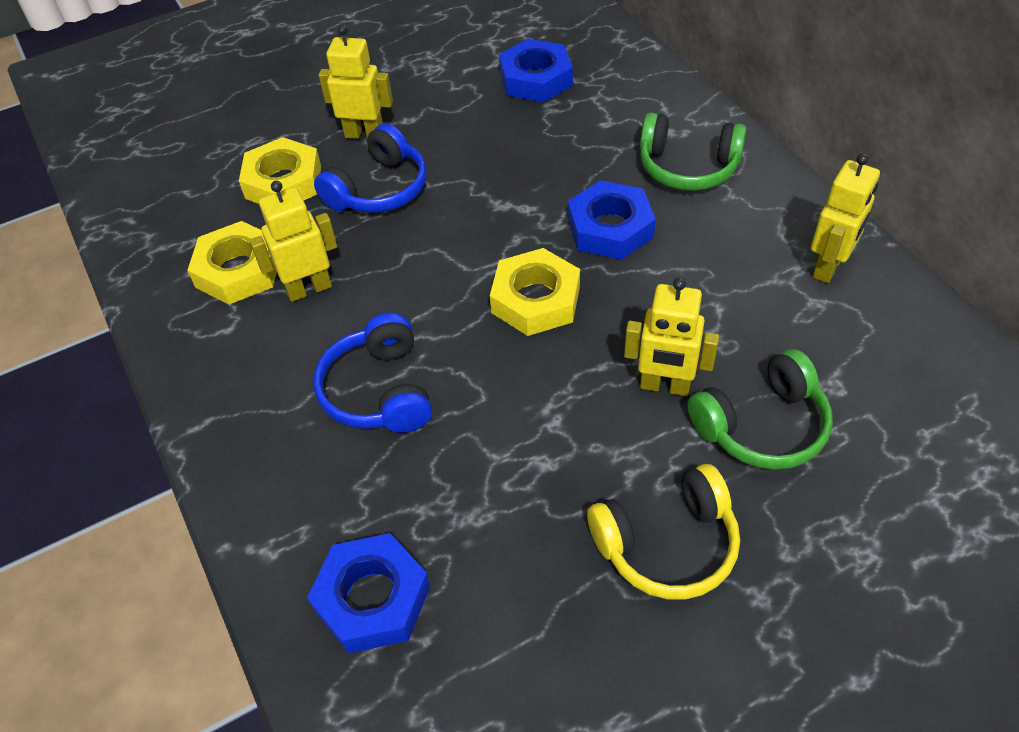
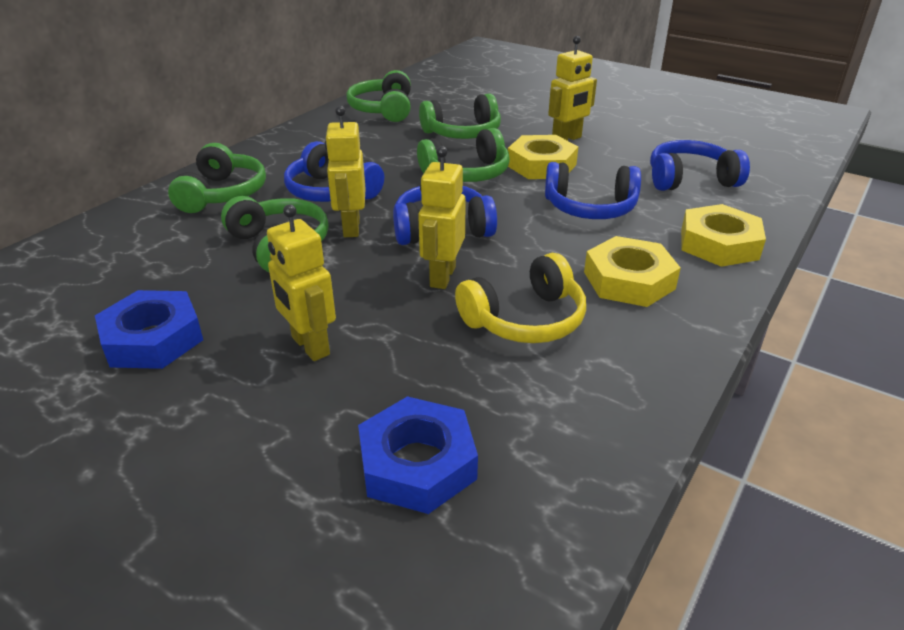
blue headphones: [314,123,427,213] [314,313,432,433] = 2 -> [284,141,384,202] [393,186,497,245] [545,162,641,219] [650,140,750,191] = 4
blue nut: [307,533,430,654] [499,39,573,102] [568,180,656,260] = 3 -> [95,290,203,369] [358,396,478,514] = 2
green headphones: [640,113,747,191] [687,349,833,470] = 2 -> [168,143,266,213] [221,196,329,272] [346,70,411,122] [417,128,510,182] [419,93,501,139] = 5

